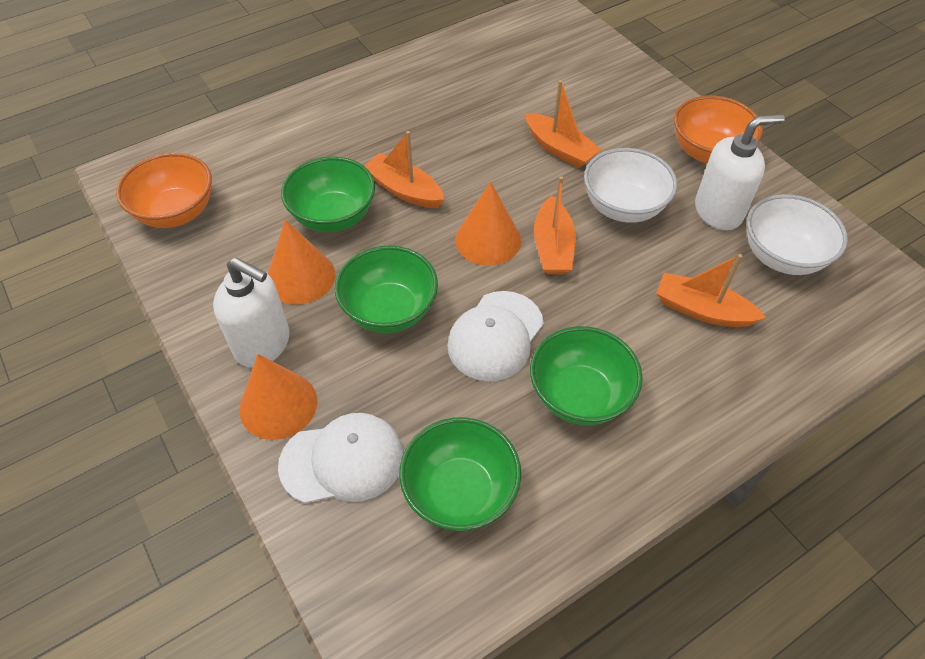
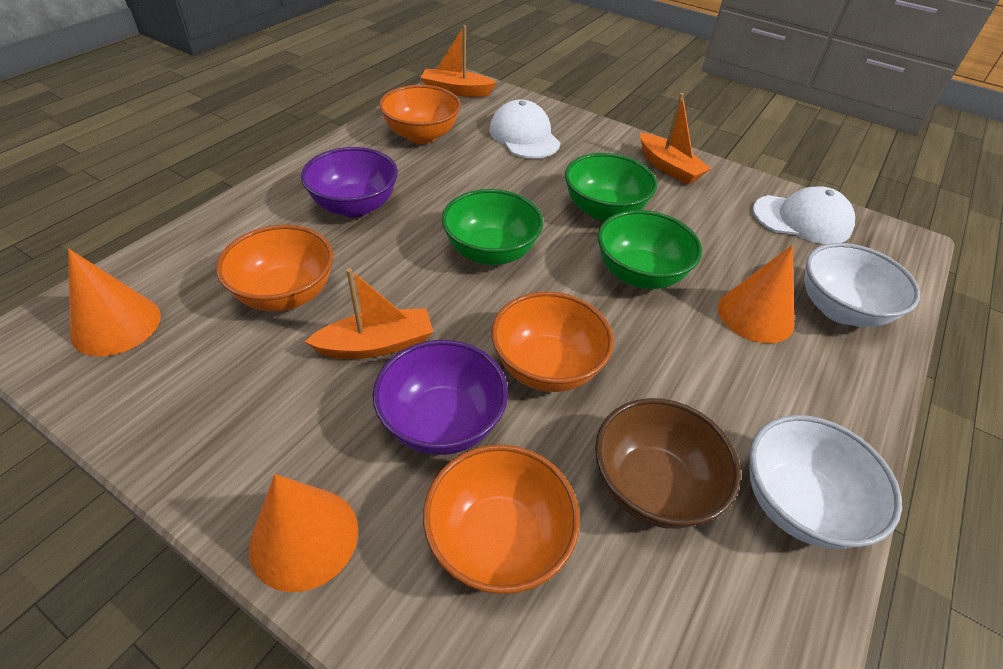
brown bowl: none = 0 -> [595,398,741,529] = 1
green bowl: [281,156,375,232] [335,246,438,333] [399,417,521,531] [530,326,643,425] = 4 -> [442,189,543,265] [565,153,657,221] [598,210,702,289] = 3
orange boat: [364,131,445,208] [525,80,602,168] [534,176,576,274] [656,254,766,327] = 4 -> [305,268,433,359] [420,25,497,97] [640,93,711,185] = 3
orange bowl: [116,153,212,228] [674,95,763,164] = 2 -> [216,225,333,311] [379,85,461,144] [423,444,580,594] [491,292,614,392] = 4
purple bowl: none = 0 -> [301,147,398,218] [373,340,508,455] = 2
white soap dispenser: [213,257,290,368] [695,114,785,230] = 2 -> none = 0

